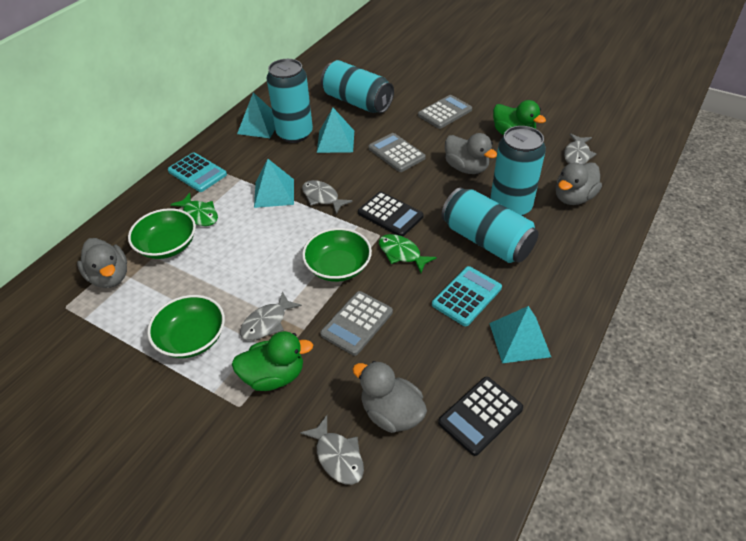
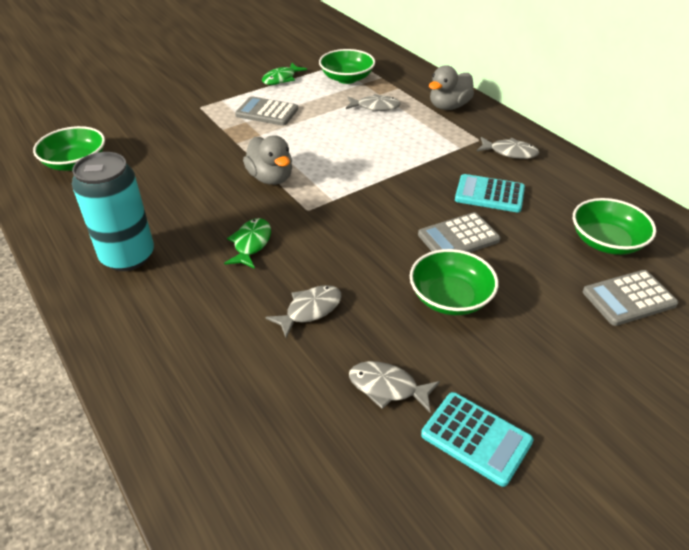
black calculator: [358,192,424,236] [438,377,523,456] = 2 -> none = 0
green bowl: [128,208,196,259] [147,295,225,358] [302,228,372,282] = 3 -> [33,126,105,171] [319,49,375,84] [410,249,498,315] [573,198,656,255] = 4
green duck: [231,331,313,391] [493,100,546,135] = 2 -> none = 0
grey duck: [77,238,127,288] [353,361,427,433] [445,133,497,174] [556,162,602,205] = 4 -> [243,135,292,185] [429,65,474,110] = 2
turquoise can: [266,59,313,143] [321,60,394,113] [441,187,539,263] [490,126,546,216] = 4 -> [72,152,154,271] = 1
turquoise pyramid: [237,92,275,138] [254,159,294,208] [317,108,354,153] [489,306,551,363] = 4 -> none = 0

